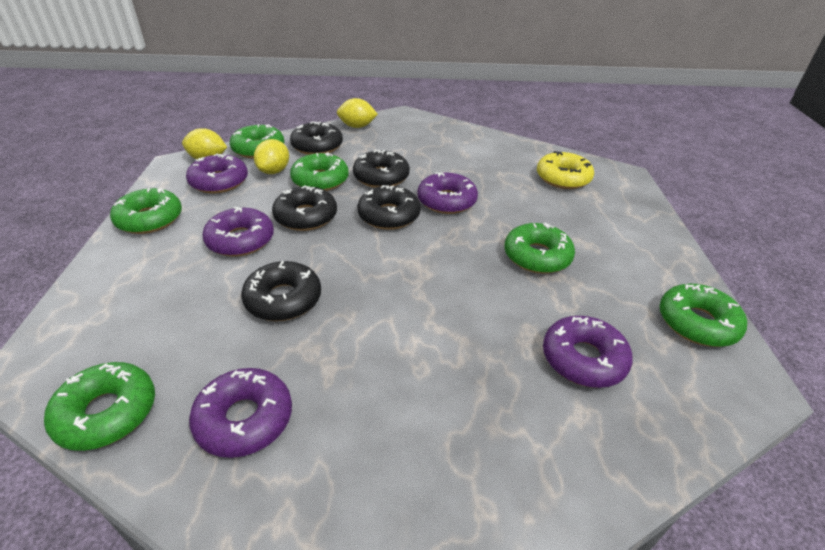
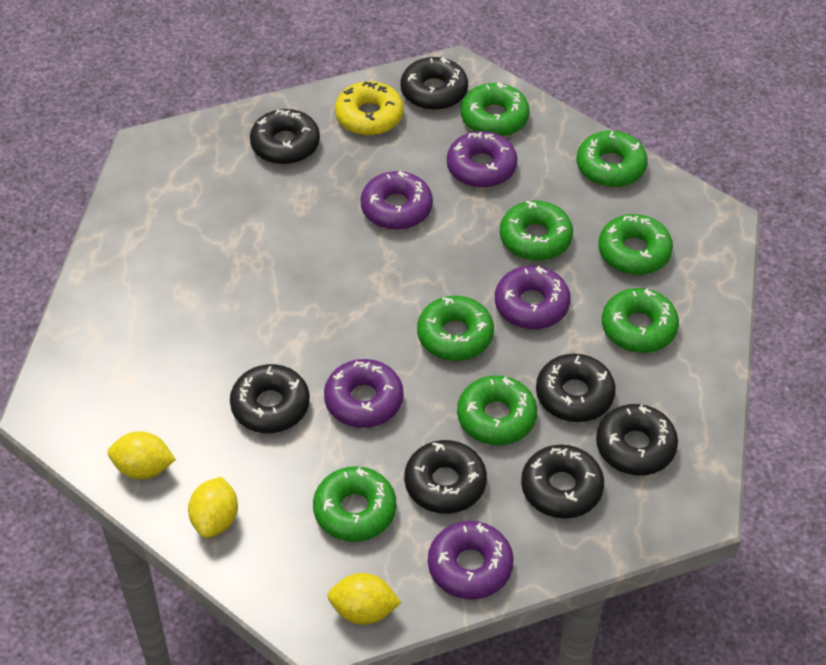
black donut: [241,261,321,321] [272,185,337,231] [290,121,343,155] [353,150,410,188] [357,185,421,230] = 5 -> [230,364,310,433] [250,109,320,165] [400,57,468,110] [404,440,487,514] [521,444,604,519] [536,354,616,422] [596,404,678,475] = 7
green donut: [44,362,155,451] [110,188,182,234] [230,124,284,158] [290,152,349,191] [504,223,575,274] [659,284,747,347] = 6 -> [313,466,397,542] [417,296,494,361] [457,375,537,445] [461,82,530,137] [500,201,573,261] [577,131,648,187] [598,214,673,275] [602,288,679,353] = 8

